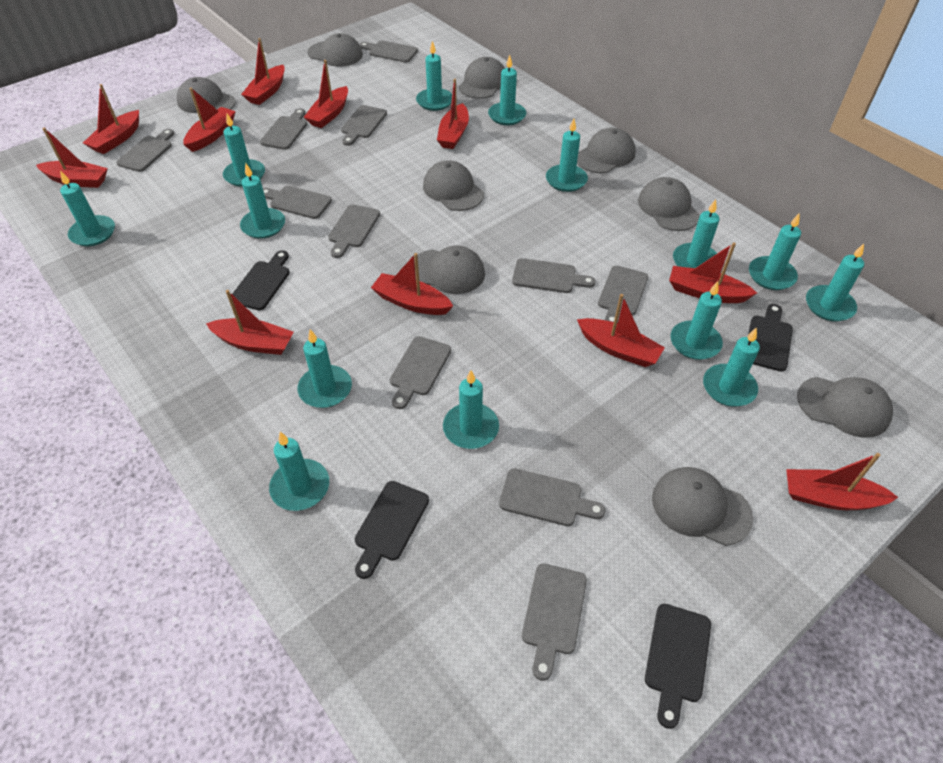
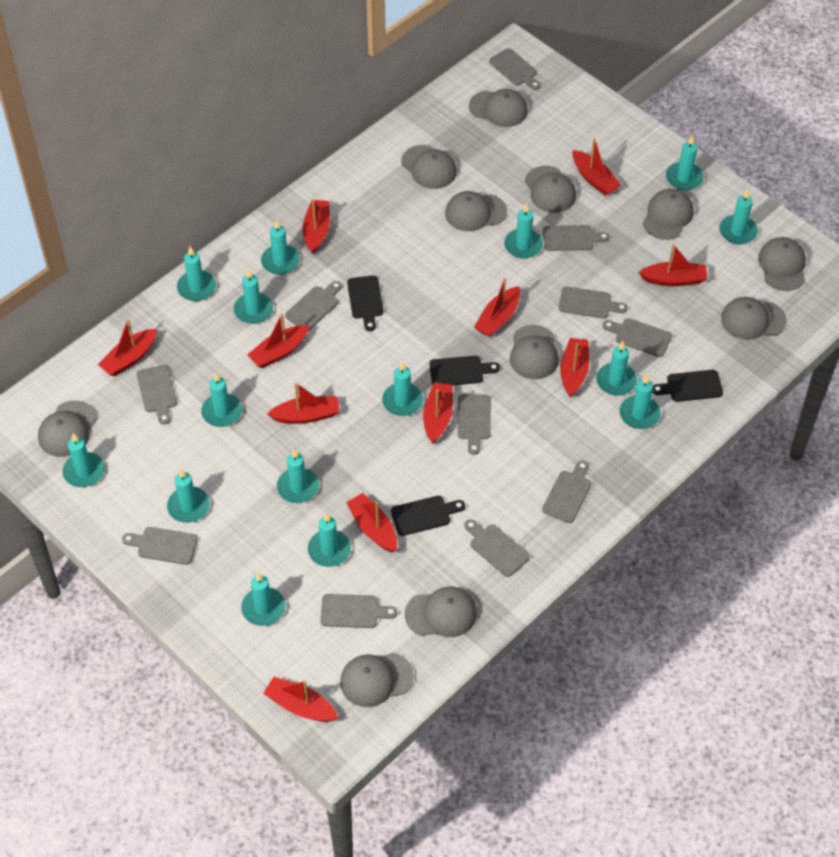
grey cap: [177,77,236,113] [307,33,363,67] [414,246,485,294] [423,160,484,211] [458,57,505,99] [577,128,636,173] [638,177,700,231] [652,467,753,546] [797,377,893,438] = 9 -> [38,400,96,457] [340,653,414,707] [401,145,457,189] [405,587,477,637] [445,191,507,231] [469,89,528,127] [510,325,559,379] [525,166,576,213] [643,189,694,240] [721,297,787,340] [758,237,806,291] = 11
turquoise candle: [60,170,115,246] [223,113,265,187] [240,164,285,239] [269,432,329,511] [297,329,352,408] [416,41,452,111] [443,370,499,449] [488,55,526,125] [546,118,588,192] [670,281,723,360] [673,199,720,268] [703,327,760,407] [749,213,801,290] [806,244,864,321] = 14 -> [62,433,105,487] [167,469,210,523] [177,247,216,301] [201,373,242,427] [234,269,273,324] [241,572,285,626] [261,219,300,275] [277,449,319,503] [308,513,351,567] [382,362,423,416] [504,203,543,259] [596,341,637,396] [619,375,661,429] [666,136,704,191] [719,189,758,244] = 15

